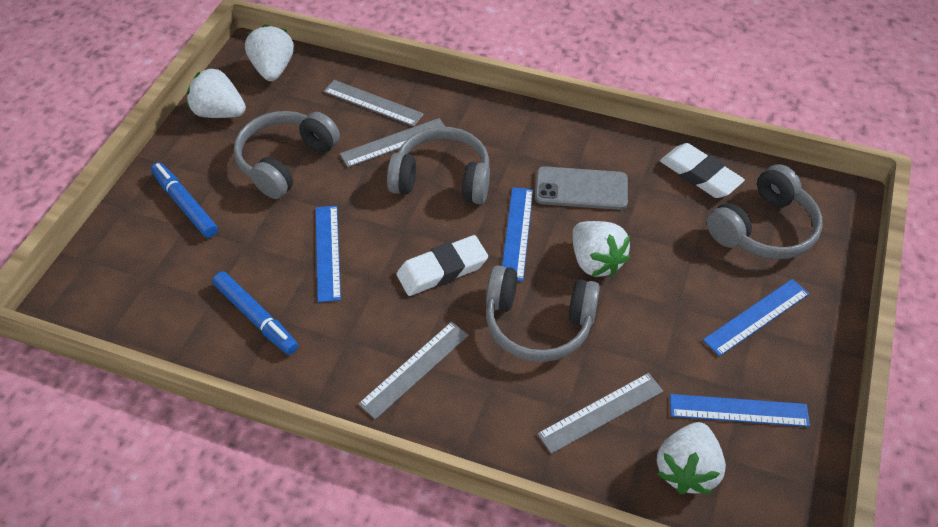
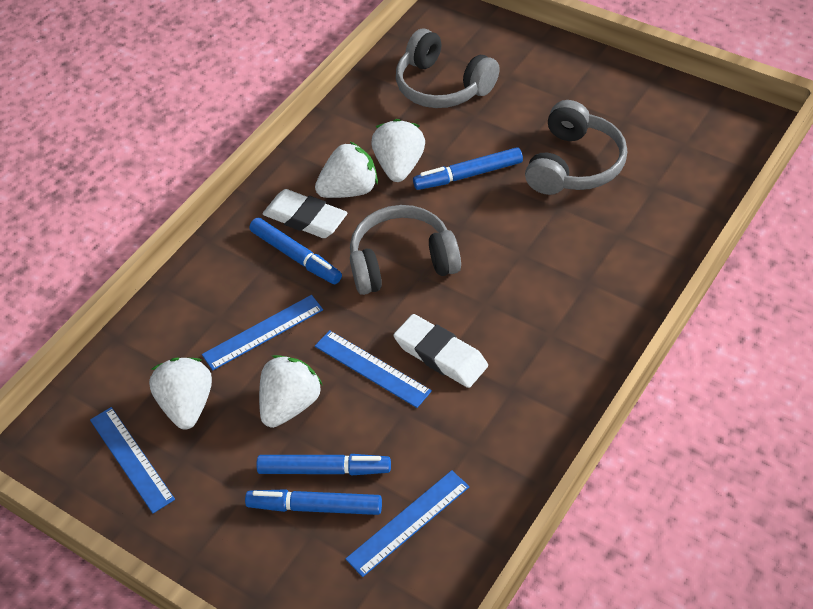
blue marker: [151,163,218,238] [212,271,298,355] = 2 -> [245,489,382,515] [249,218,342,284] [256,454,391,475] [413,147,523,190] = 4
grey headphones: [234,111,340,199] [387,127,490,204] [486,265,600,362] [707,164,823,259] = 4 -> [350,205,461,295] [396,29,500,108] [525,100,627,195] = 3
grey phone: [535,166,628,210] = 1 -> none = 0
grey ruler: [324,80,424,126] [340,118,445,167] [358,322,469,419] [537,373,663,454] = 4 -> none = 0

